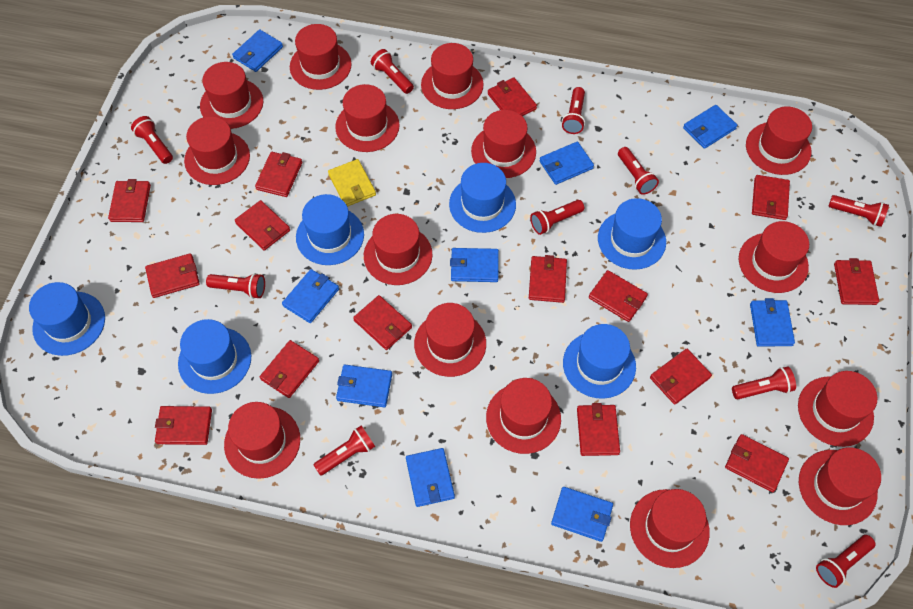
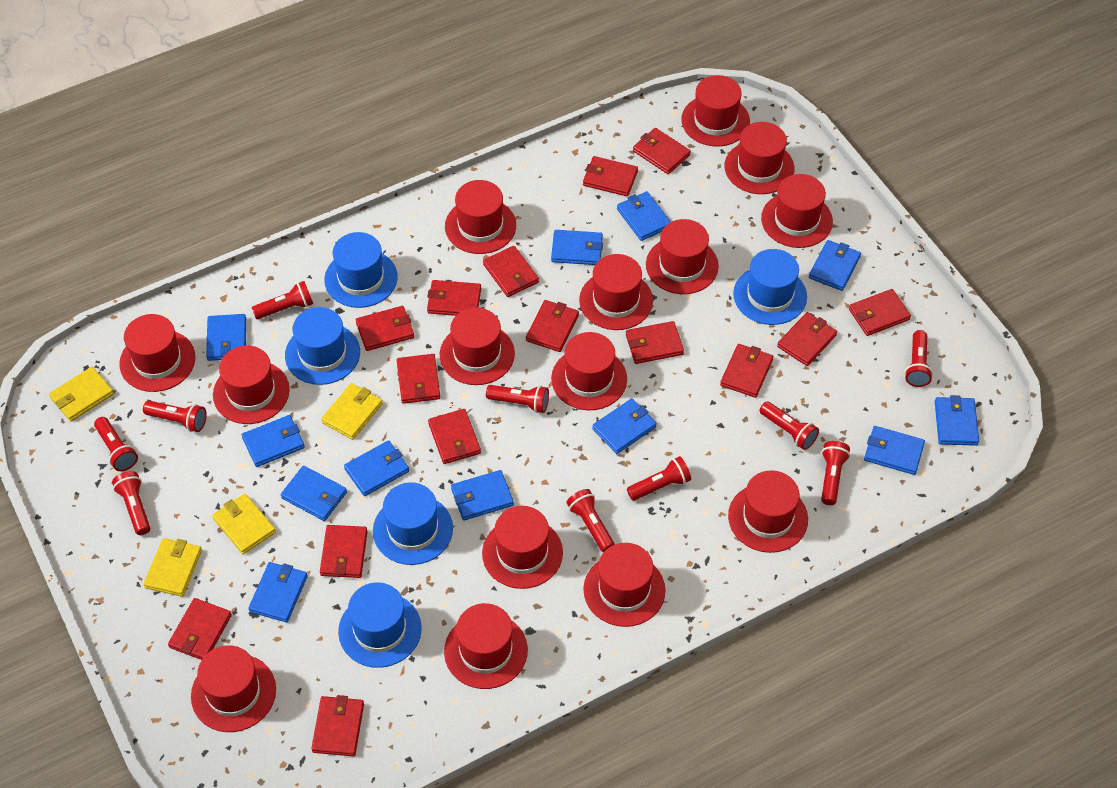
blue hat: [29,282,105,356] [178,319,251,394] [296,194,364,265] [449,163,516,233] [563,324,636,399] [598,198,666,270] = 6 -> [285,307,360,385] [324,232,398,308] [338,582,422,668] [373,482,453,565] [733,249,807,325] = 5
blue wallet: [232,29,283,72] [282,269,339,323] [336,365,392,407] [406,448,455,507] [450,248,499,282] [539,142,594,185] [551,487,613,542] [683,105,737,149] [750,298,795,347] = 9 -> [206,314,246,361] [242,415,305,467] [248,562,308,622] [281,466,347,521] [344,440,409,496] [451,470,514,520] [551,230,603,265] [592,398,657,454] [617,191,671,241] [809,240,861,291] [864,426,925,475] [935,395,979,446] = 12
yellow wallet: [328,159,376,207] = 1 -> [49,367,114,422] [143,538,202,597] [212,494,276,554] [321,383,383,440] = 4

